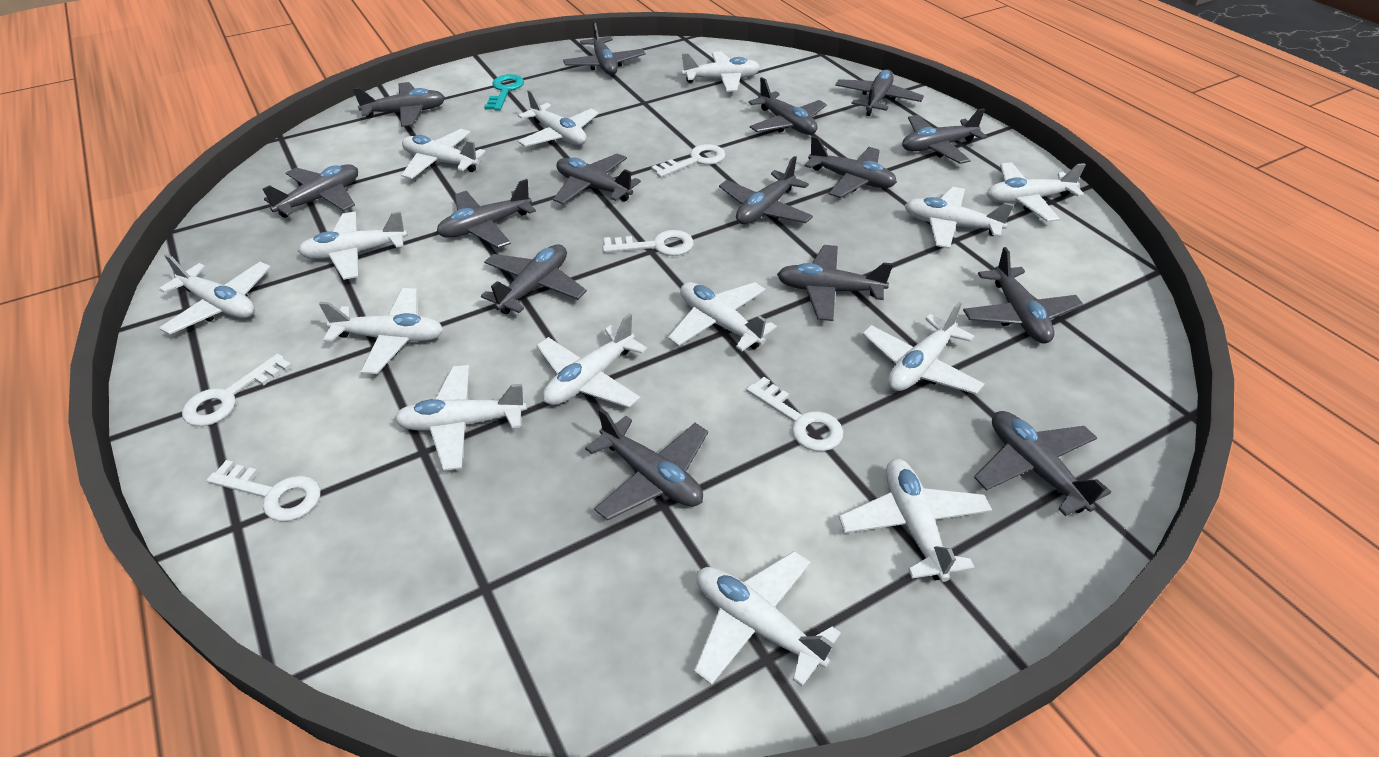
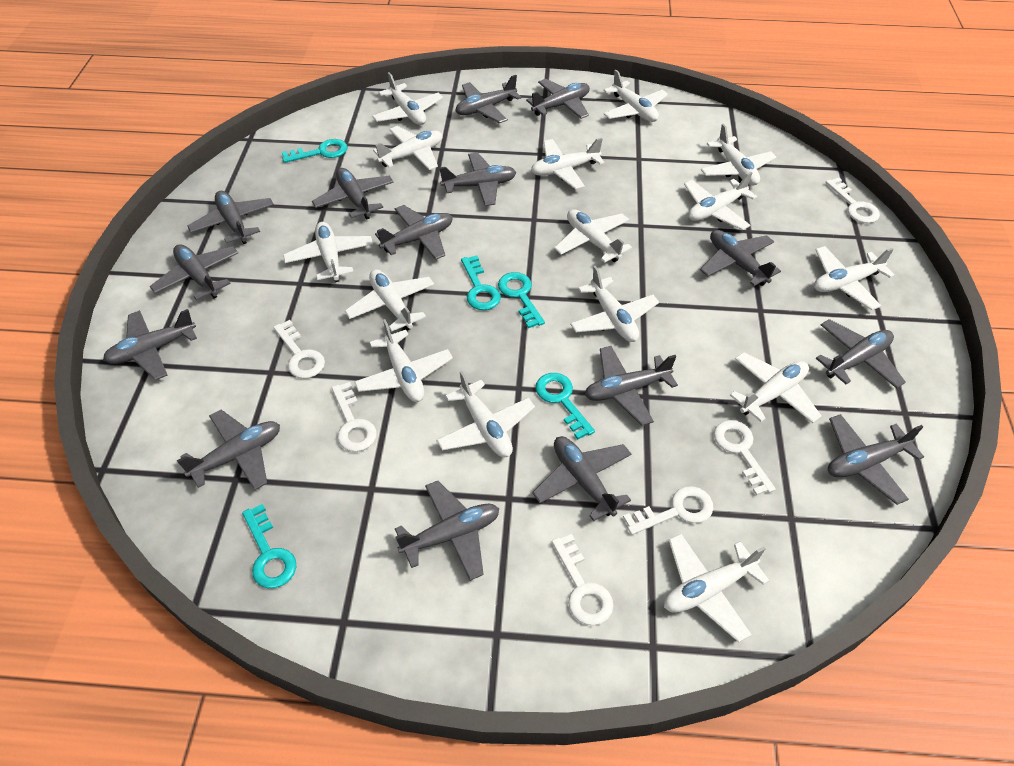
turquoise key: [484,74,524,110] = 1 -> [242,504,296,588] [282,139,347,163] [461,255,501,310] [498,272,545,328] [536,373,595,439] = 5
white key: [182,353,292,426] [207,460,321,522] [603,230,694,256] [651,144,726,178] [746,377,844,451] = 5 -> [273,320,325,379] [332,382,377,452] [552,534,614,625] [623,486,713,535] [714,420,776,496] [825,178,880,223] = 6
white plane: [159,254,271,335] [298,211,408,280] [319,288,443,374] [394,365,527,471] [401,129,486,179] [518,90,599,147] [537,313,647,408] [668,282,777,351] [682,52,760,92] [694,551,841,686] [839,459,992,582] [862,302,985,394] [904,187,1014,249] [987,162,1086,222] = 14 -> [283,222,373,282] [345,269,435,332] [354,319,453,402] [372,72,443,125] [373,126,443,170] [436,371,535,457] [531,138,605,190] [554,209,632,263] [570,266,659,342] [603,70,668,122] [664,534,769,643] [684,172,757,230] [701,124,776,185] [730,352,822,423] [814,246,895,310] = 15

